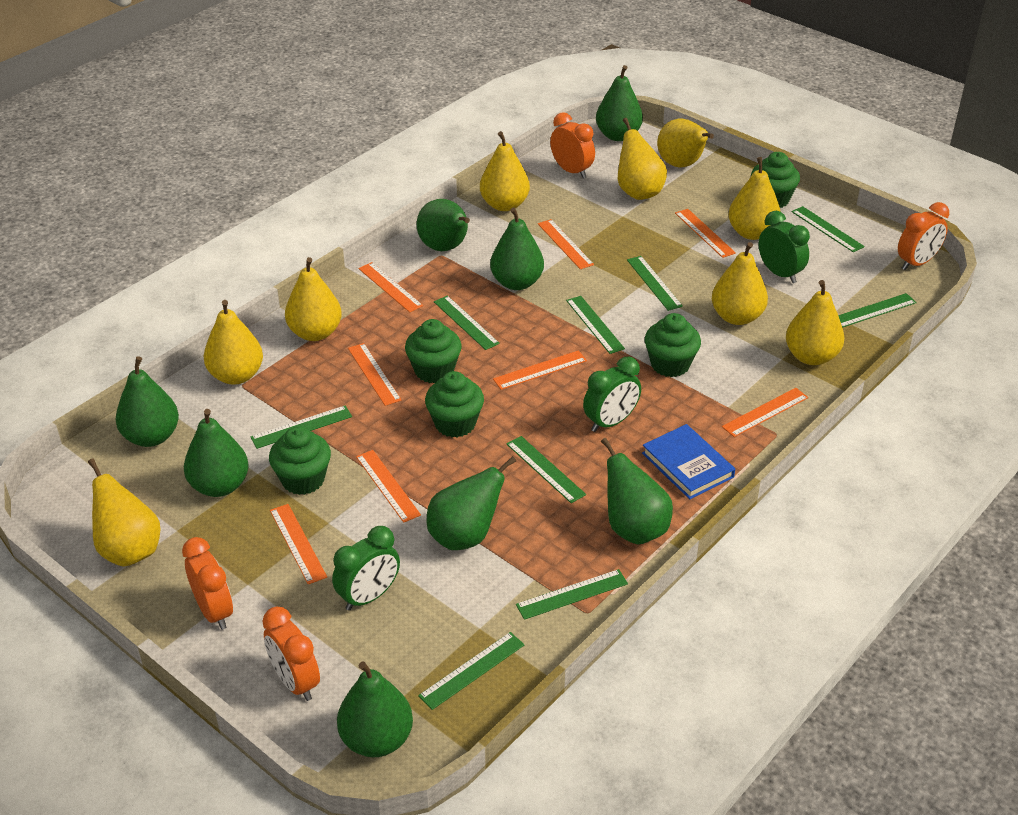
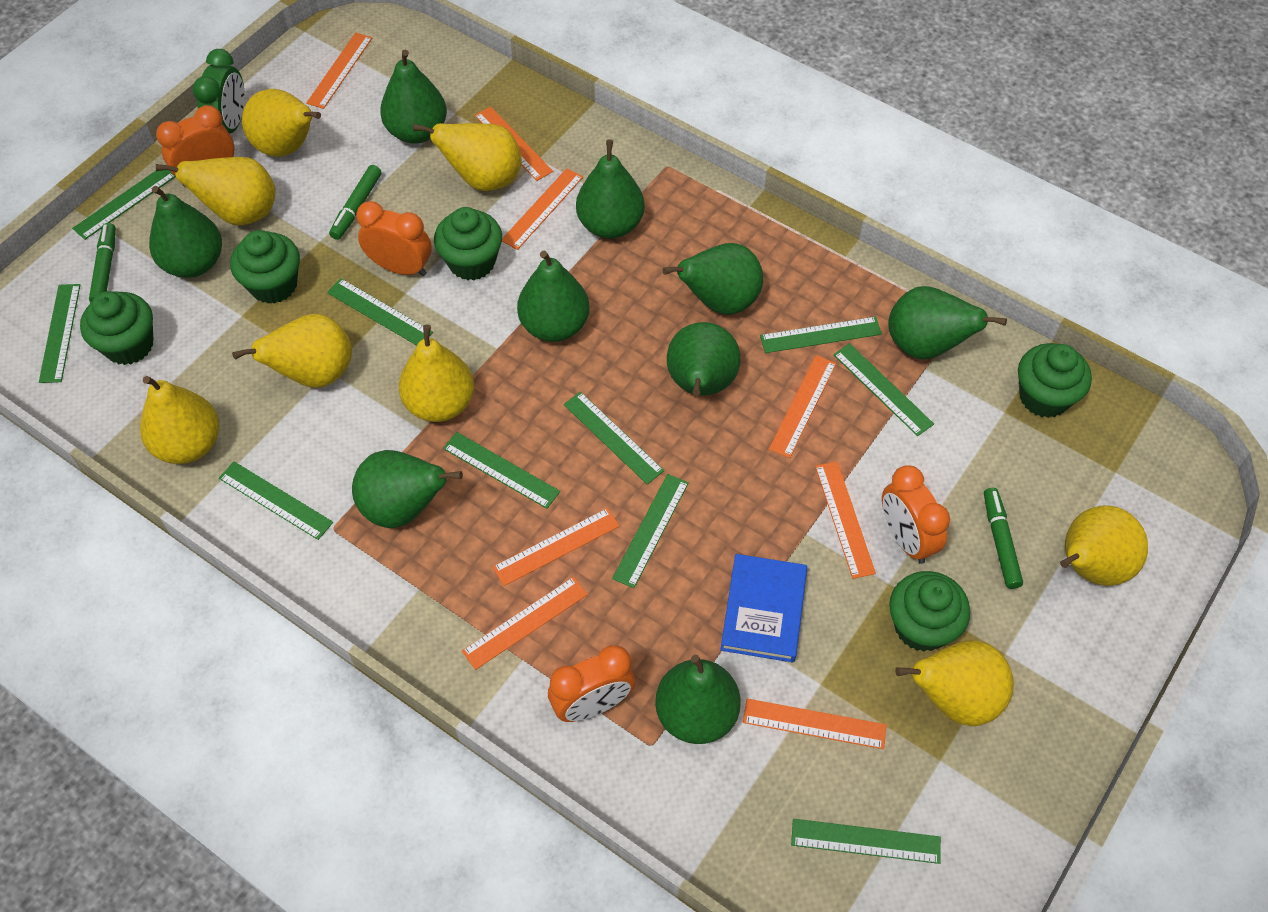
green clock: [332,526,400,611] [583,356,641,432] [759,211,810,283] = 3 -> [193,49,245,134] = 1
green marker: none = 0 -> [89,223,116,302] [329,165,382,240] [984,488,1023,589] = 3
green pear: [115,356,179,447] [184,409,249,497] [337,662,413,757] [417,199,470,251] [427,456,516,550] [490,208,544,290] [596,65,643,141] [601,438,673,545] = 8 -> [149,186,222,278] [352,450,463,528] [380,49,447,144] [517,251,589,342] [576,139,645,239] [655,655,741,744] [663,243,763,315] [667,322,741,396] [888,286,1007,359] = 9
green ruler: [250,406,352,449] [418,632,524,710] [434,296,500,350] [507,436,586,503] [516,569,628,620] [566,296,625,354] [627,256,683,311] [792,206,865,252] [838,293,917,328] = 9 -> [39,284,80,383] [72,170,175,240] [219,461,333,540] [327,278,433,346] [443,432,560,509] [564,392,664,484] [612,474,689,588] [760,317,882,353] [791,819,941,864] [833,343,934,436] = 10
yellow pear: [88,458,160,567] [204,300,263,385] [285,257,342,341] [480,131,530,211] [618,118,667,200] [657,118,714,167] [712,242,768,325] [728,157,781,240] [786,280,844,365] = 9 -> [140,376,219,464] [156,157,276,225] [232,314,352,388] [242,89,321,157] [399,325,474,422] [413,123,522,191] [895,640,1014,726] [1060,505,1148,586] = 8

